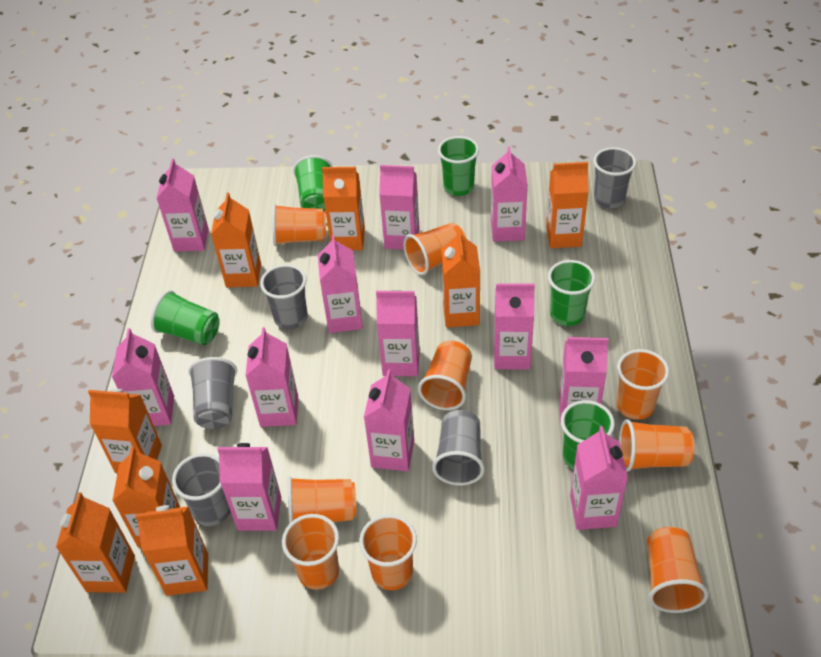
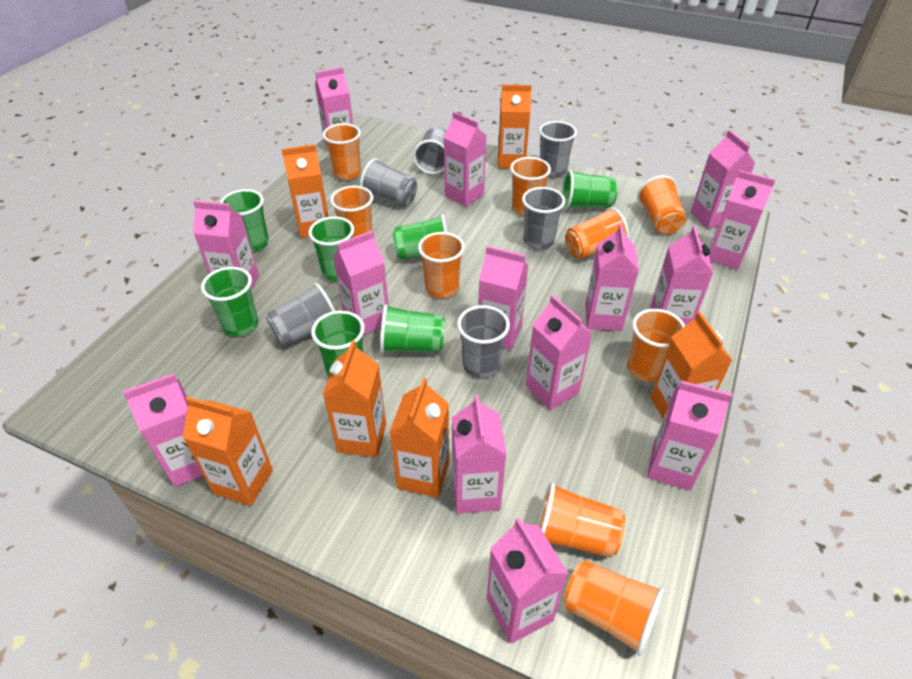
green cup: [151,290,220,345] [293,155,333,211] [438,136,479,196] [548,260,595,326] [561,400,615,470] = 5 -> [201,267,259,336] [220,189,269,252] [308,216,354,282] [311,311,365,377] [380,304,445,353] [392,214,447,260] [561,169,618,210] = 7
grey cup: [172,453,231,526] [189,357,237,429] [260,264,308,329] [432,410,485,486] [593,147,636,209] = 5 -> [266,283,335,346] [360,158,417,207] [413,126,447,174] [457,305,510,378] [522,187,565,249] [539,121,577,178] = 6
orange carton: [56,492,135,593] [88,389,162,473] [112,447,180,548] [135,505,208,596] [211,193,261,287] [322,167,365,250] [441,229,480,328] [546,162,589,248] = 8 -> [182,397,273,506] [282,144,328,238] [323,341,386,457] [390,378,449,498] [498,84,532,169] [651,312,733,419] = 6
pink carton: [112,328,174,426] [156,158,209,252] [217,443,281,531] [245,327,298,427] [318,235,363,333] [364,369,414,471] [376,291,420,376] [379,165,420,250] [491,147,528,242] [494,284,535,370] [559,337,609,423] [570,426,628,530] = 12 -> [123,373,203,487] [193,201,259,290] [315,67,353,148] [333,230,389,335] [443,112,486,207] [452,395,507,513] [478,246,529,350] [487,517,569,644] [526,295,592,410] [585,224,639,331] [647,381,732,491] [650,226,714,326] [691,130,755,229] [709,170,776,270] = 14

